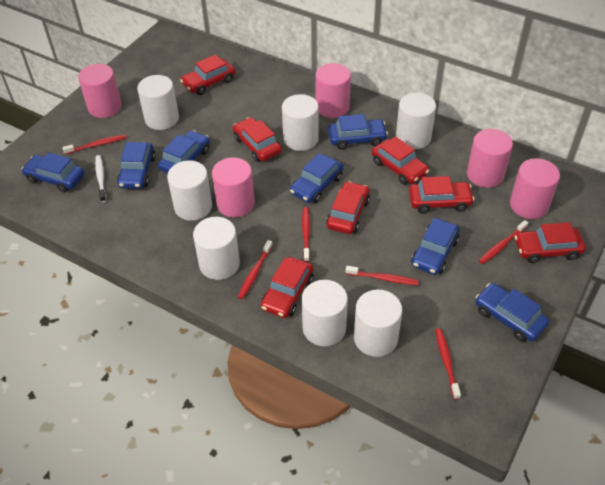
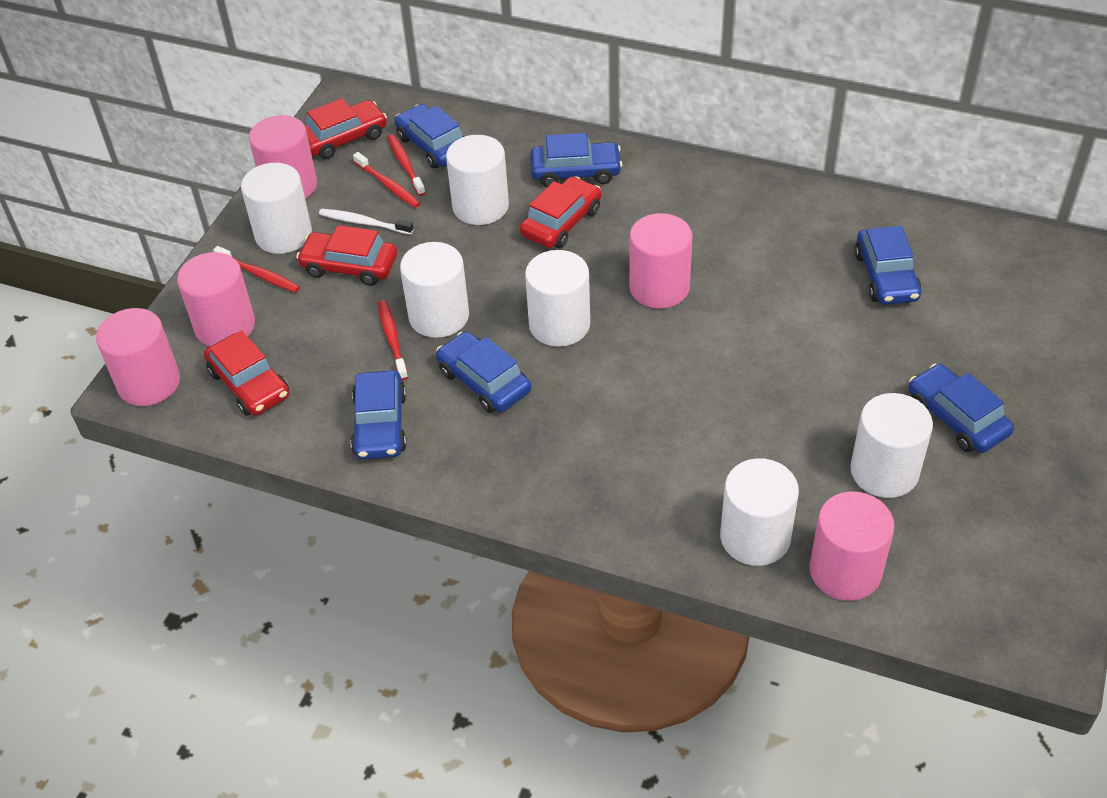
blue car: [21,152,84,192] [117,142,156,189] [158,130,210,173] [290,153,343,203] [328,114,388,150] [411,218,460,275] [475,283,549,342] = 7 -> [351,370,407,459] [394,104,464,168] [436,331,531,413] [530,133,623,187] [855,226,922,305] [908,364,1014,453] = 6
red car: [180,54,235,95] [233,117,282,162] [261,257,314,318] [326,181,370,234] [372,136,429,185] [409,176,474,213] [515,222,586,263] = 7 -> [204,330,289,416] [296,225,397,286] [304,98,387,159] [520,176,601,248] = 4
red toothbrush: [62,135,126,154] [238,240,273,299] [302,207,310,262] [346,266,419,285] [435,328,461,400] [479,220,528,264] = 6 -> [213,246,300,293] [353,152,420,208] [378,300,408,380] [387,134,426,196] = 4
white cylinder: [137,75,179,130] [167,161,212,221] [193,217,240,280] [282,94,319,151] [302,280,348,346] [354,289,402,357] [396,93,436,149] = 7 -> [241,163,312,254] [400,242,469,338] [446,135,509,225] [525,250,590,347] [720,458,799,566] [850,393,933,498] = 6

